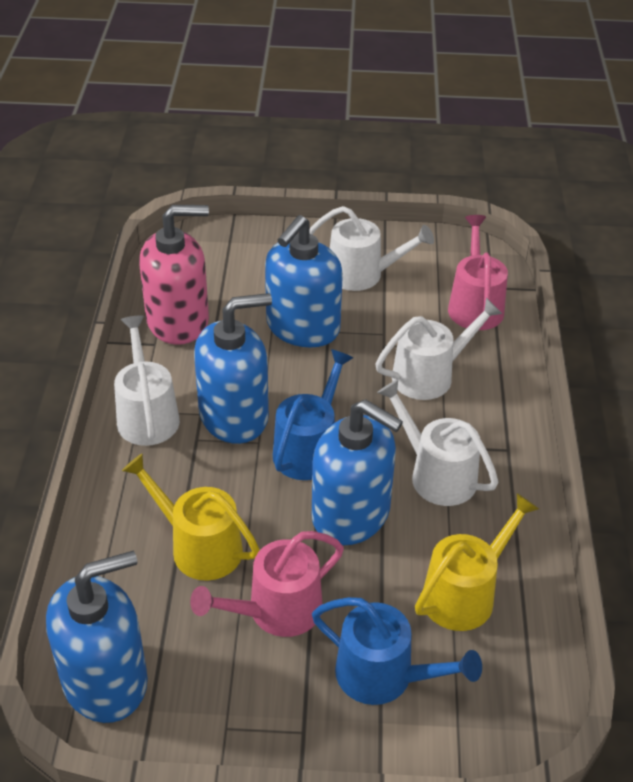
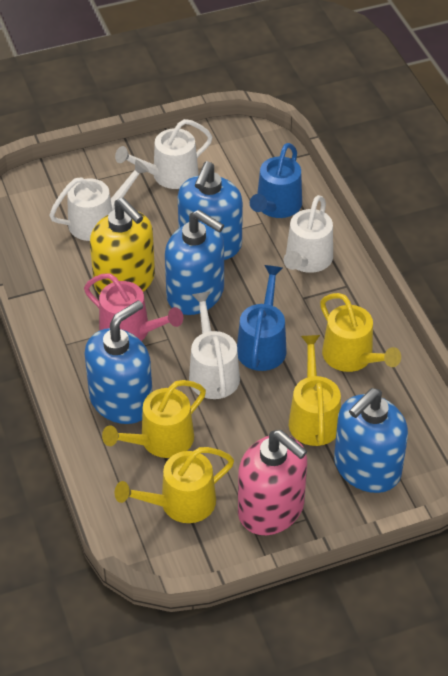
pink watering can: [190,531,344,637] [448,215,508,330] = 2 -> [84,273,183,341] = 1
yellow soap dispenser: none = 0 -> [90,198,155,294] = 1
yellow watering can: [122,454,260,581] [415,493,539,631] = 2 -> [102,380,206,458] [115,447,234,523] [289,335,341,446] [320,293,401,372] = 4

